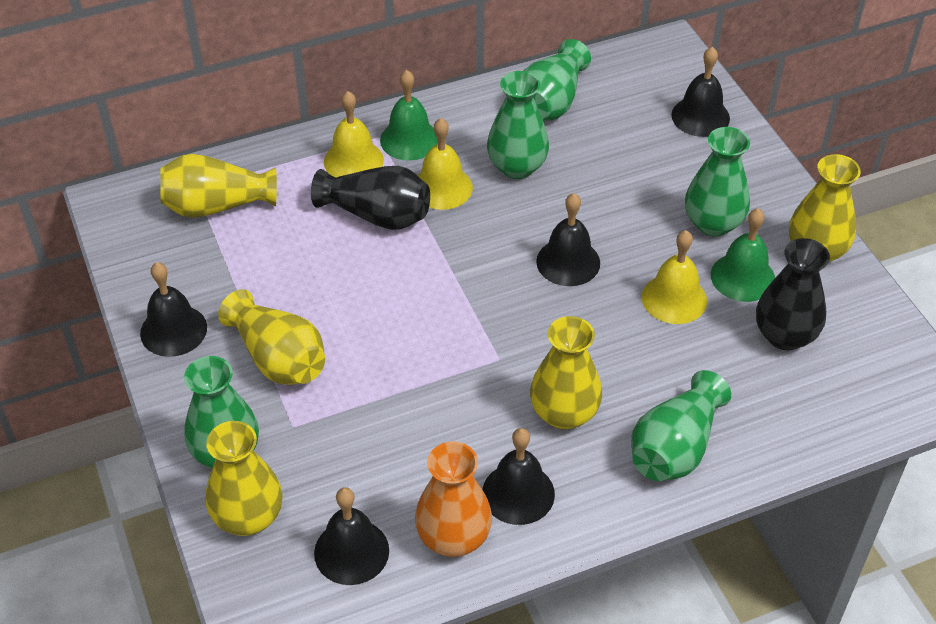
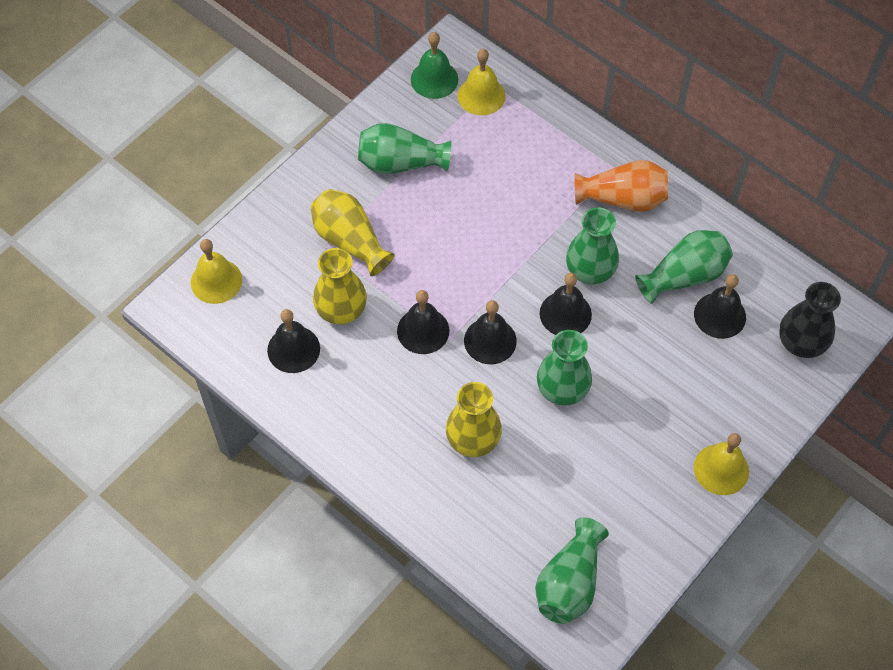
black vase: [311,166,430,230] [756,238,830,350] = 2 -> [779,282,841,358] = 1
green bell: [380,70,438,161] [711,208,775,302] = 2 -> [411,32,458,99] = 1
yellow vase: [160,154,277,218] [206,421,282,536] [218,289,325,385] [530,316,602,430] [789,154,861,262] = 5 -> [311,189,395,276] [313,248,367,325] [446,382,502,457] = 3

